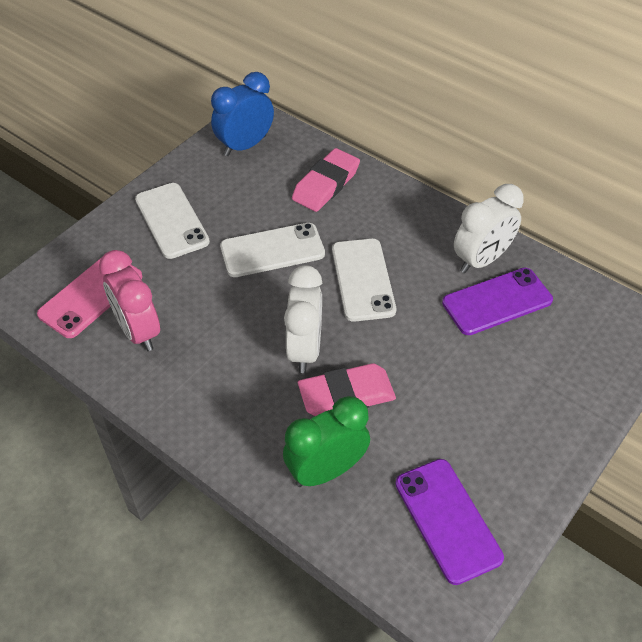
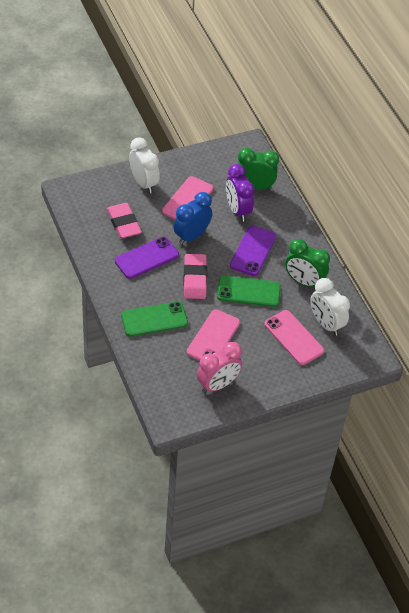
green clock: [283,396,370,487] = 1 -> [238,148,279,190] [285,239,330,287] = 2
green phone: none = 0 -> [121,302,188,337] [217,276,281,307] = 2
pink phone: [37,257,143,338] = 1 -> [162,176,213,219] [187,309,240,361] [264,310,324,365] = 3
purple clock: none = 0 -> [226,164,255,222] = 1
white phone: [135,183,210,259] [220,223,325,277] [332,239,396,322] = 3 -> none = 0

